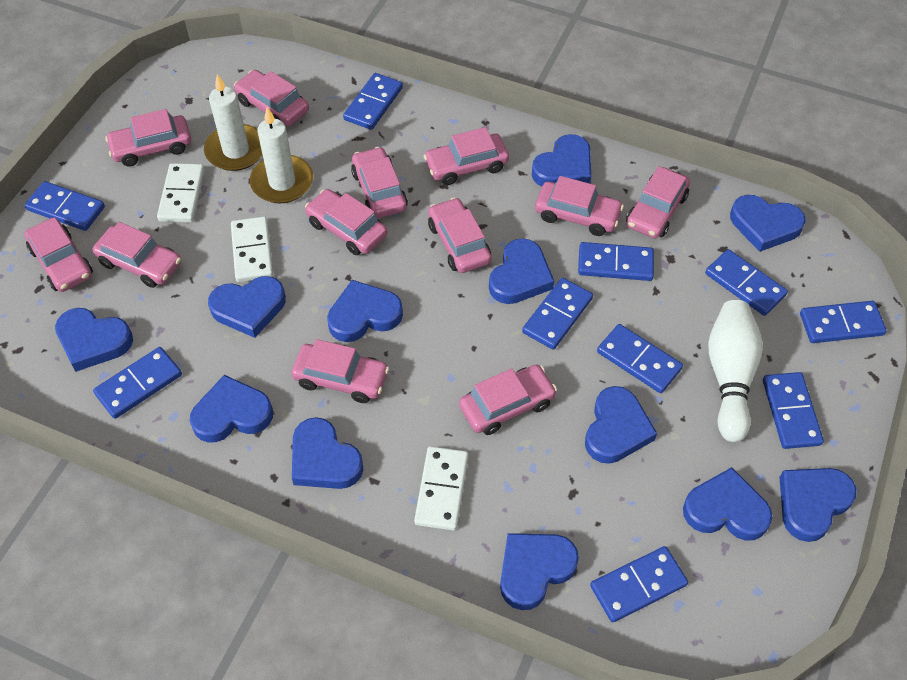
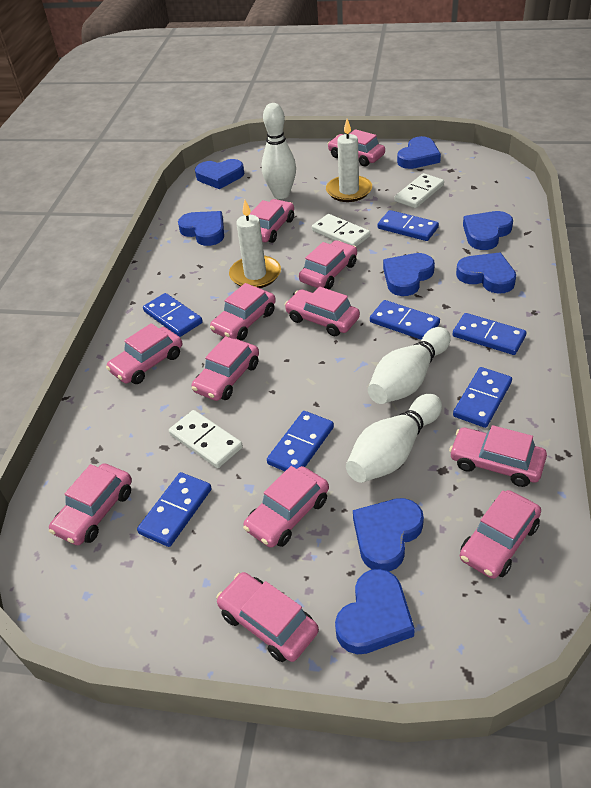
blue domino: [25,181,105,231] [93,347,182,419] [343,73,403,130] [522,278,593,350] [578,242,654,281] [590,546,688,622] [597,324,683,393] [705,249,788,316] [763,372,824,449] [800,301,887,343] = 10 -> [137,472,212,547] [143,293,203,337] [267,411,334,471] [370,300,440,340] [378,210,439,241] [452,313,526,355] [453,367,512,428] = 7
blue heart: [55,308,133,372] [190,375,273,443] [208,276,286,338] [292,417,364,489] [327,280,403,342] [489,238,554,304] [500,533,579,610] [532,134,591,186] [585,386,657,464] [683,467,772,541] [730,195,806,252] [779,468,856,542] = 12 -> [178,211,224,246] [195,159,244,189] [335,569,415,654] [353,498,424,571] [383,253,435,296] [397,136,441,169] [456,253,516,294] [463,211,513,250] = 8
white bowling pin: [708,300,763,442] = 1 -> [262,103,296,199] [346,394,442,483] [368,327,451,404] = 3

